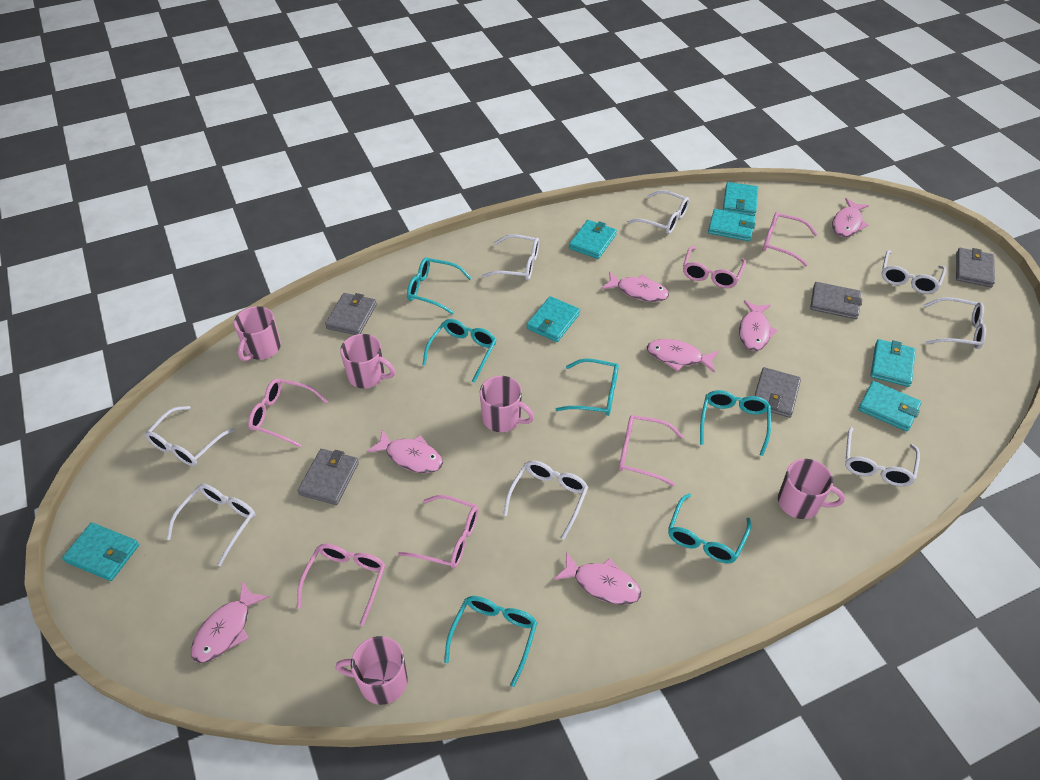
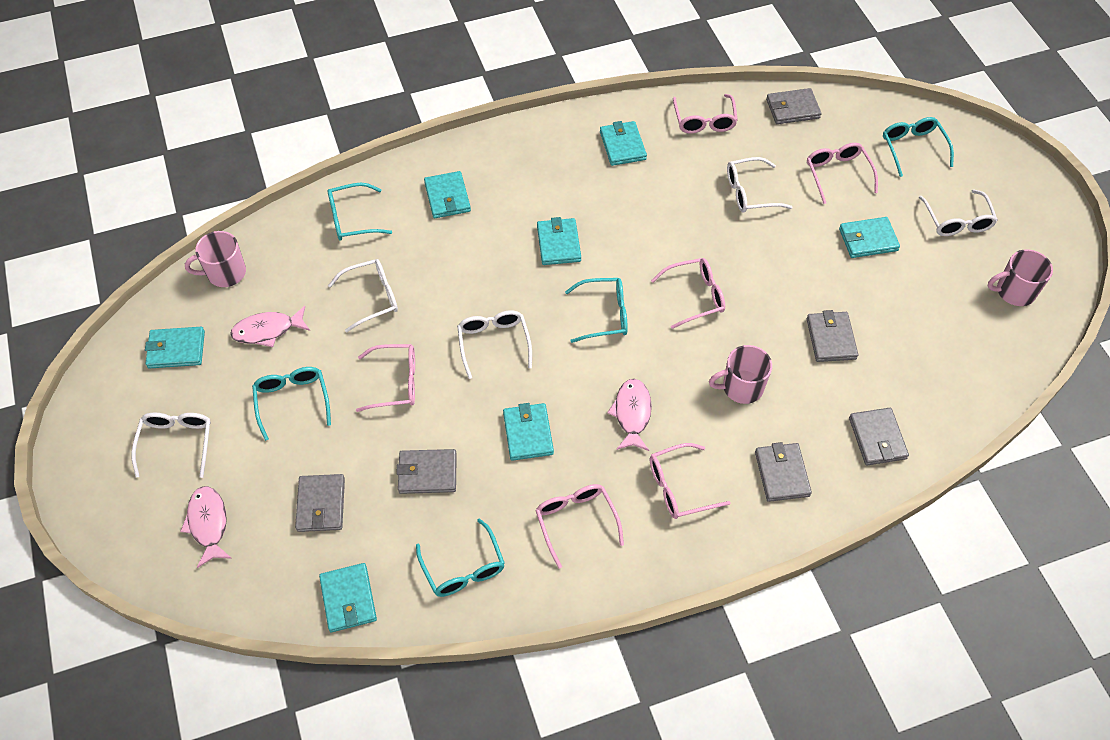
grey wallet: [298,449,359,505] [325,293,377,335] [755,367,801,418] [810,282,862,319] [956,248,995,288] = 5 -> [295,474,345,532] [396,449,457,494] [755,442,812,502] [766,88,821,124] [807,310,858,362] [849,408,909,465] = 6
pink fish: [191,581,269,663] [367,429,443,473] [553,551,641,605] [601,271,669,302] [647,339,719,373] [739,300,778,351] [832,198,869,237] = 7 -> [180,486,232,568] [230,306,310,347] [607,379,652,451] = 3
pink mug: [234,306,281,361] [336,636,408,705] [340,334,395,388] [480,376,534,432] [778,459,845,519] = 5 -> [185,231,246,287] [709,345,772,404] [988,249,1053,306] = 3
turquoise glasses: [407,257,471,314] [422,319,497,383] [444,596,537,687] [555,358,619,416] [668,494,751,563] [700,390,771,456] = 6 -> [252,367,331,441] [328,183,392,241] [416,518,505,597] [565,278,628,343] [883,117,954,177] = 5
white glasses: [145,406,235,466] [166,484,255,566] [482,234,539,280] [503,460,588,539] [627,190,689,234] [845,427,920,486] [882,250,946,294] [924,297,986,349] = 8 -> [131,412,211,478] [328,259,398,333] [457,310,532,379] [727,157,792,213] [919,189,998,236] = 5

